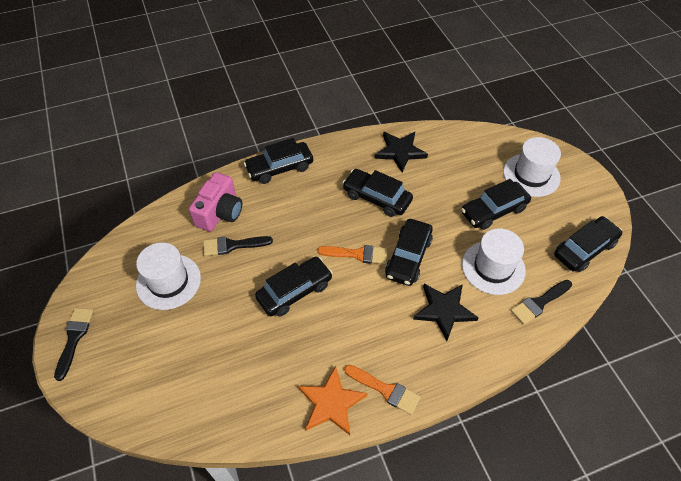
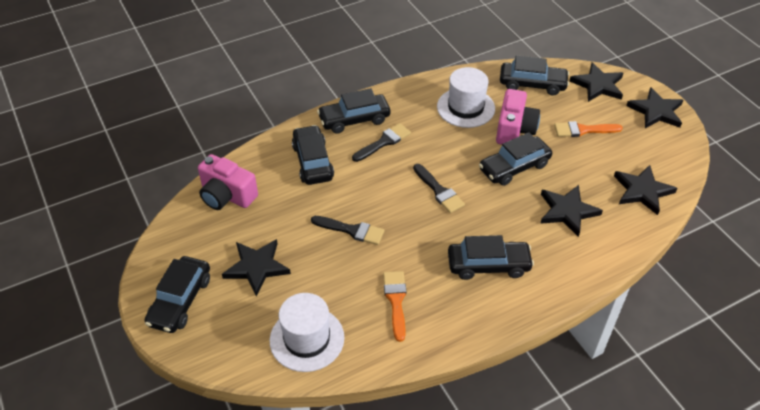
black star: [374,132,428,172] [413,284,479,341] = 2 -> [222,239,291,297] [540,185,603,237] [569,62,623,102] [614,165,677,215] [626,87,683,128] = 5
orange star: [298,366,367,435] = 1 -> none = 0
pink camera: [189,172,242,232] = 1 -> [198,154,258,210] [496,89,540,145] = 2
white hat: [136,242,201,310] [462,228,526,295] [503,137,561,197] = 3 -> [270,293,344,372] [437,67,495,128] = 2

